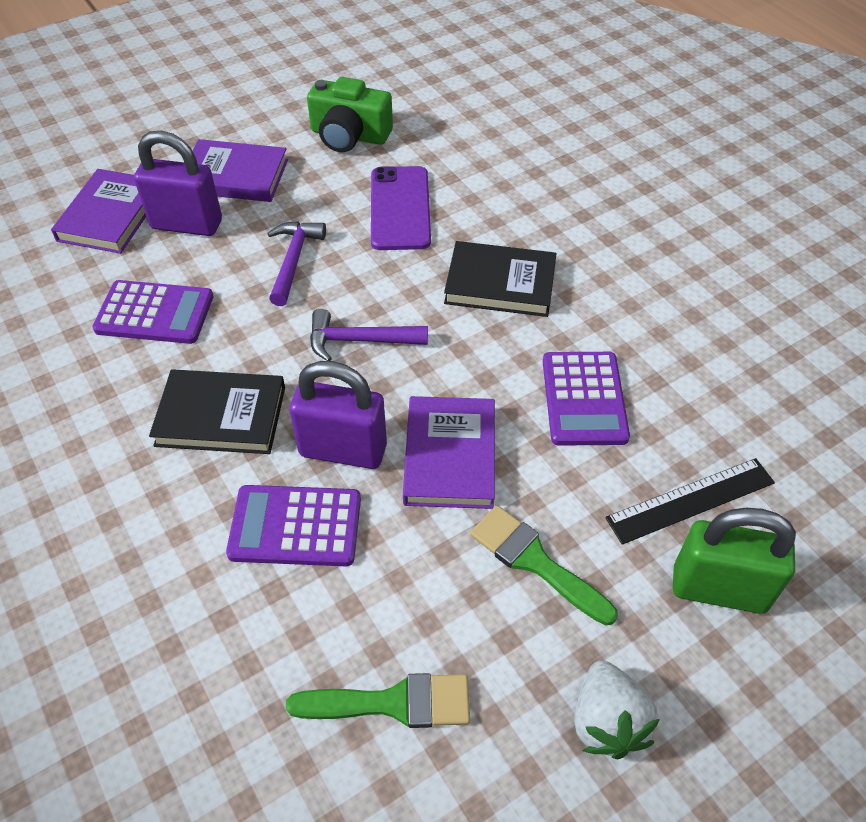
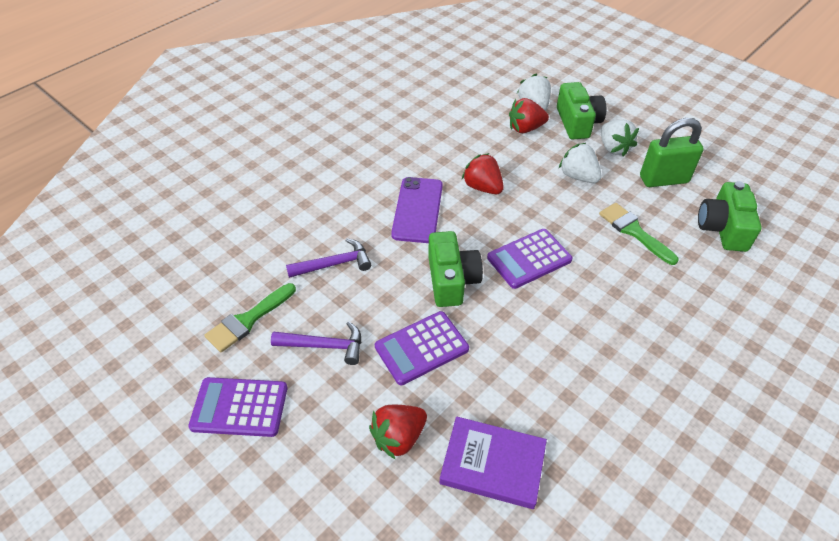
black book: [149,369,285,454] [444,241,556,317] = 2 -> none = 0
black ruler: [605,458,775,545] = 1 -> none = 0
green camera: [307,77,393,152] = 1 -> [428,231,483,307] [557,82,606,139] [698,181,762,252] = 3
purple book: [51,169,146,254] [193,139,288,202] [403,396,495,509] = 3 -> [440,416,547,509] = 1
purple padlock: [134,131,222,236] [290,361,387,469] = 2 -> none = 0
red strawberry: none = 0 -> [369,405,427,460] [462,153,504,194] [509,98,549,133] = 3
white strawberry: [574,661,660,759] = 1 -> [517,74,551,111] [559,143,601,183] [601,120,639,156] = 3

